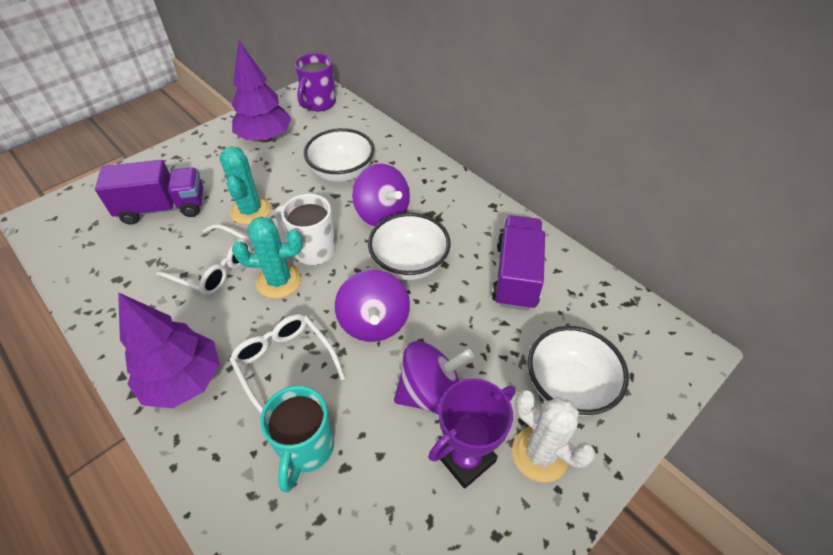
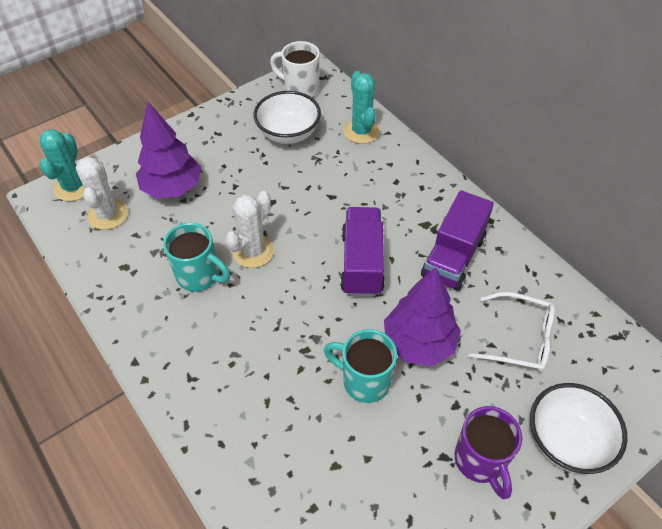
purple spinning top: [335,270,410,342] [352,164,410,226] [394,341,474,415] = 3 -> none = 0
purple trophy: [428,378,515,489] = 1 -> none = 0
turquoise mug: [260,386,334,493] = 1 -> [163,223,230,292] [324,329,397,403] = 2
white bowl: [304,128,374,182] [368,213,451,280] [528,326,629,416] = 3 -> [253,91,321,144] [530,383,628,474] = 2
white cactus: [512,390,595,482] = 1 -> [76,157,128,230] [225,191,274,268] = 2
white glasses: [156,224,252,296] [229,314,345,413] = 2 -> [469,292,555,372] = 1

